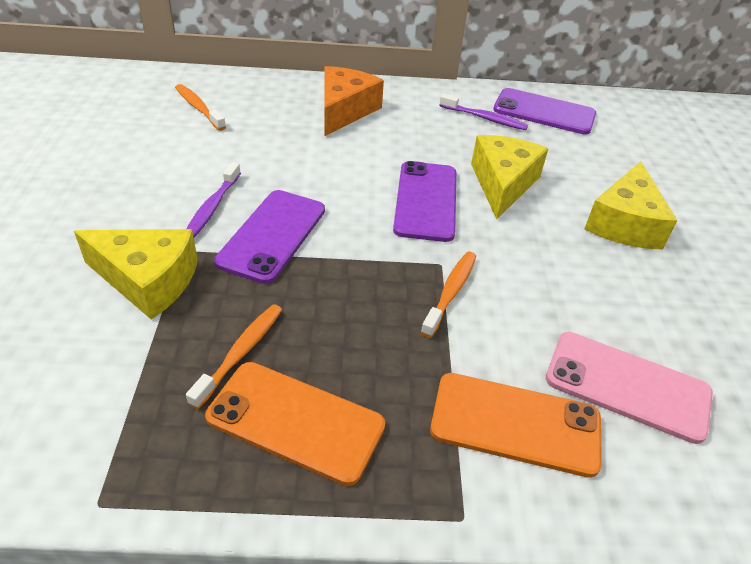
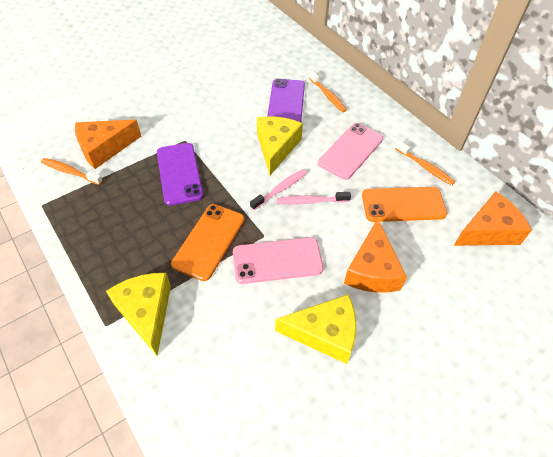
orange cheese: [324,66,384,136] = 1 -> [75,120,141,169] [344,218,407,293] [454,191,532,246] = 3
pink phone: [546,332,713,444] = 1 -> [233,237,323,284] [318,123,383,180] = 2
pink toothbrush: none = 0 -> [250,169,307,210] [277,192,351,205] = 2
purple phone: [214,190,325,284] [393,161,456,242] [493,88,596,135] = 3 -> [157,143,204,206] [267,79,305,122] = 2
purple toothbrush: [187,162,241,237] [439,93,528,130] = 2 -> none = 0

